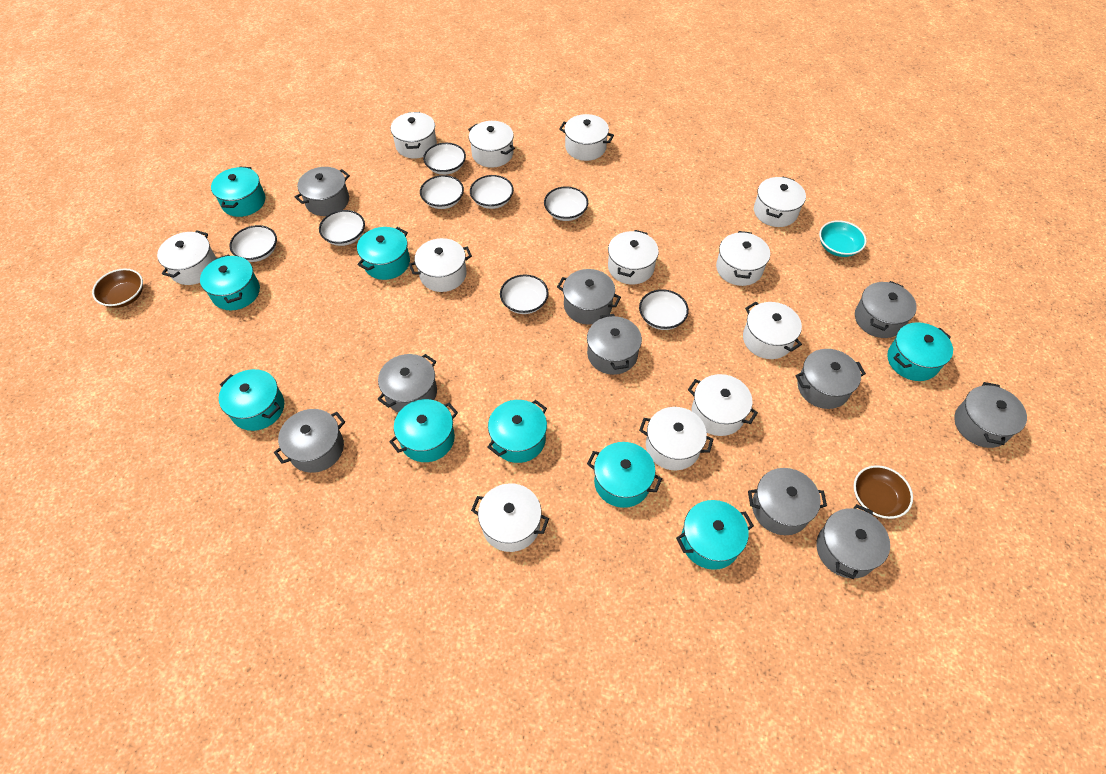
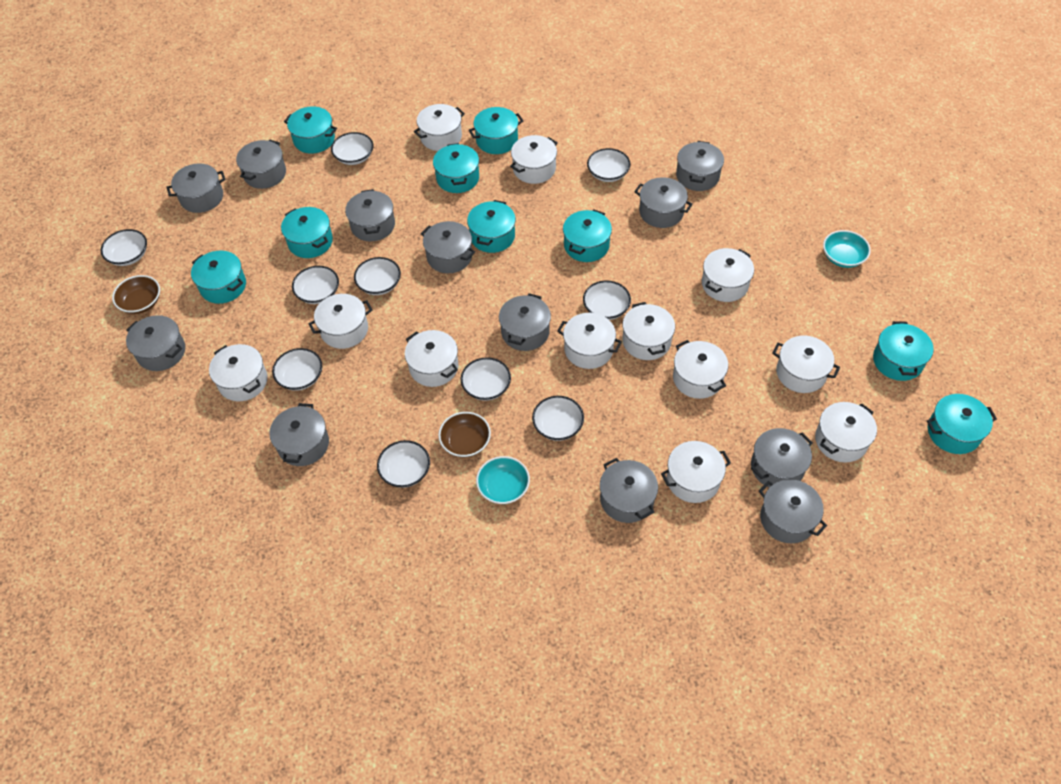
grey pot: [274,409,345,473] [295,167,350,216] [377,354,437,413] [557,269,621,325] [587,314,642,375] [748,468,827,535] [795,349,866,409] [816,504,890,579] [855,281,917,338] [954,382,1027,448] = 10 -> [126,315,185,371] [166,163,225,213] [236,139,286,189] [269,403,329,466] [345,189,395,242] [421,221,475,273] [499,293,551,351] [600,458,658,523] [634,177,693,228] [676,141,724,191] [751,428,813,488] [759,479,827,543] = 12
turquoise bowl: [819,220,867,257] = 1 -> [476,456,530,504] [823,230,871,268] = 2
white bowl: [230,225,277,262] [319,210,365,246] [420,175,464,209] [423,143,466,175] [470,175,514,209] [500,274,549,314] [544,186,588,221] [639,289,689,330] = 8 -> [101,229,147,266] [272,348,322,391] [292,266,339,304] [331,132,374,165] [354,257,401,295] [377,440,430,488] [461,357,511,401] [532,396,584,441] [583,280,631,320] [587,148,631,182] = 10

